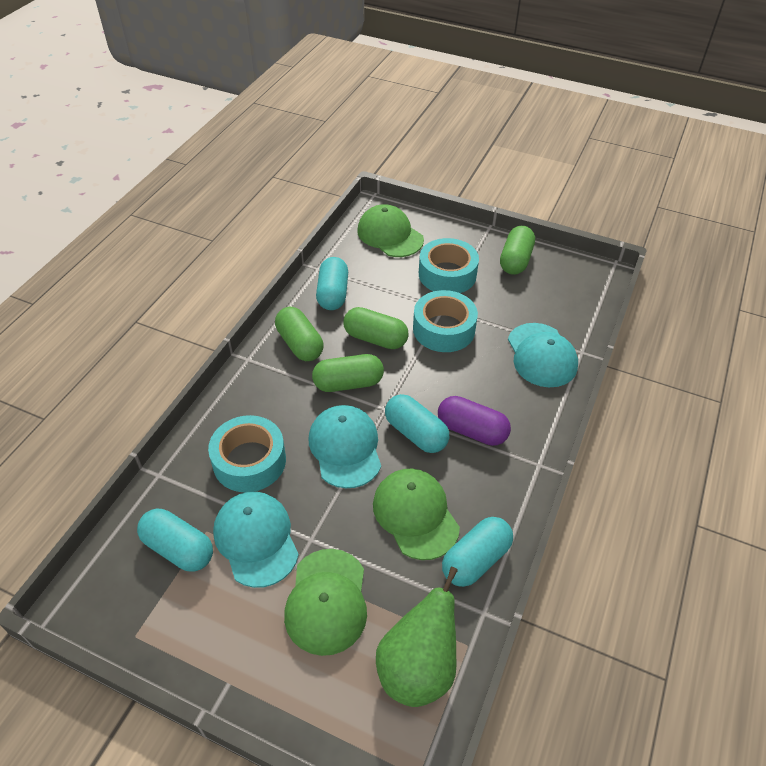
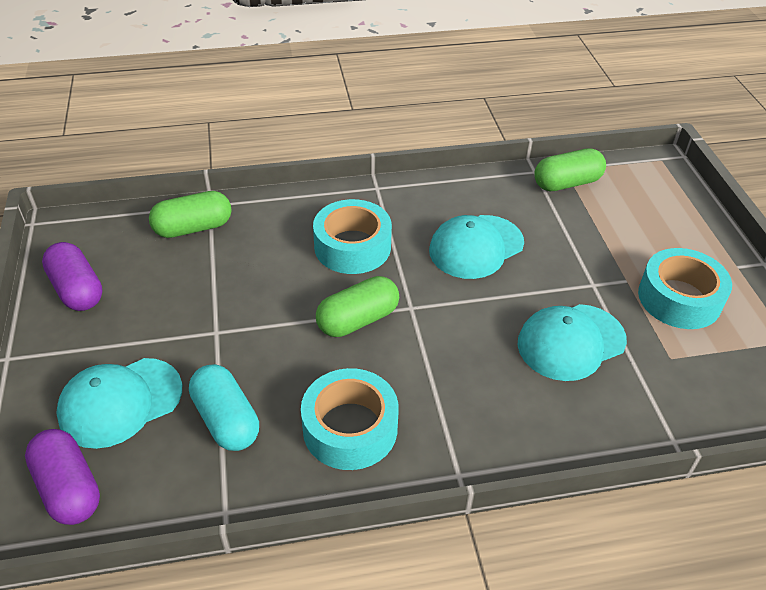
green cap: [284,549,367,656] [357,204,424,257] [373,469,460,560] = 3 -> none = 0
green capsule: [275,307,323,361] [312,354,384,392] [344,307,409,349] [500,226,535,275] = 4 -> [149,191,232,238] [316,276,399,337] [534,148,606,191] = 3
green pear: [376,567,458,707] = 1 -> none = 0
purple capsule: [438,396,511,446] = 1 -> [25,429,100,525] [42,242,102,311] = 2
turquoise capsule: [137,509,213,572] [316,257,348,310] [385,394,449,453] [442,517,513,587] = 4 -> [189,364,259,451] = 1

